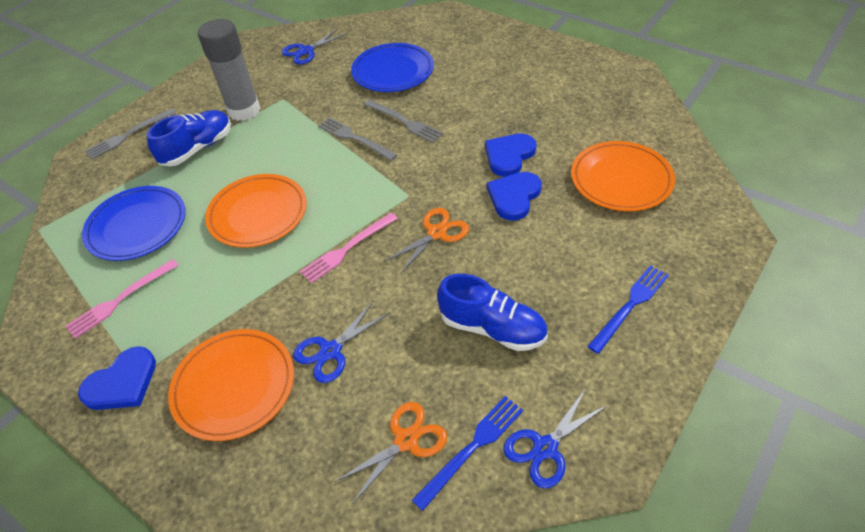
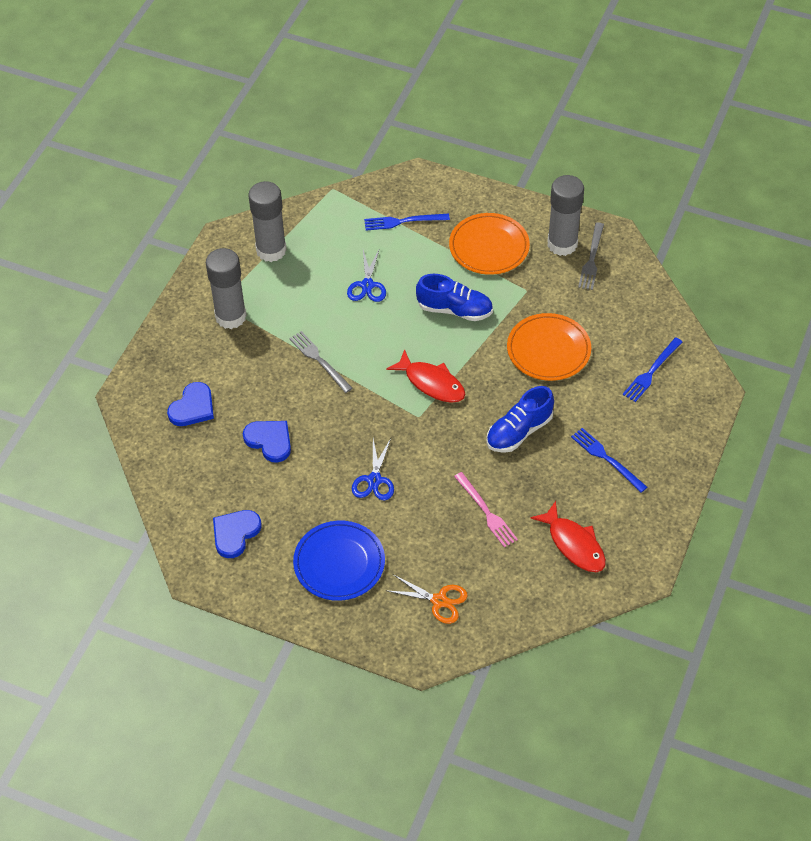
blue fork: [412,396,523,511] [587,265,669,354] = 2 -> [364,213,450,231] [571,428,647,493] [623,337,682,402] = 3
blue plate: [82,186,186,261] [351,43,434,92] = 2 -> [293,521,385,601] = 1
blue scissors: [282,29,347,65] [293,300,390,383] [503,388,608,489] = 3 -> [347,248,386,302] [352,438,394,500] = 2
grey fork: [85,109,176,159] [318,117,397,161] [364,100,443,143] = 3 -> [289,331,352,393] [578,222,604,290] = 2
grey glue stick: [198,19,261,121] = 1 -> [206,248,247,329] [248,181,287,262] [547,175,584,256] = 3
orange plate: [168,329,294,441] [205,174,307,248] [571,141,675,211] = 3 -> [449,213,530,275] [507,313,591,381] = 2
orange scissors: [334,402,448,504] [384,208,469,274] = 2 -> [385,574,468,624] = 1
pink fork: [66,259,179,339] [300,213,398,283] = 2 -> [454,472,518,547] = 1
red fish: none = 0 -> [386,349,466,403] [531,501,606,572] = 2

